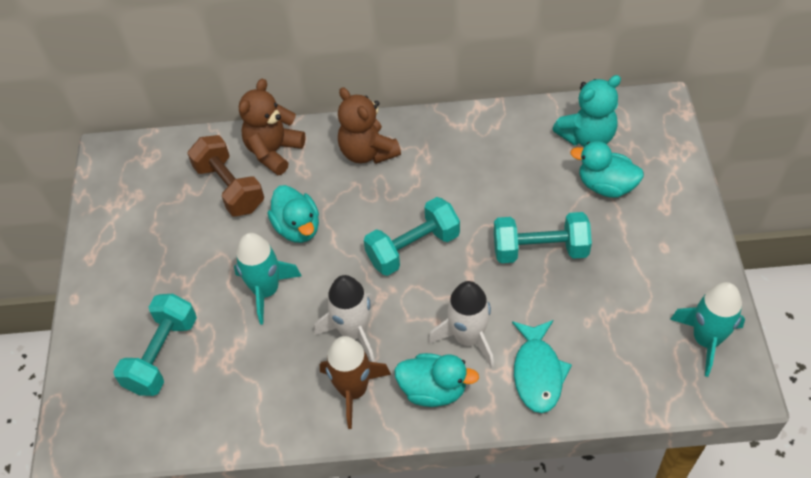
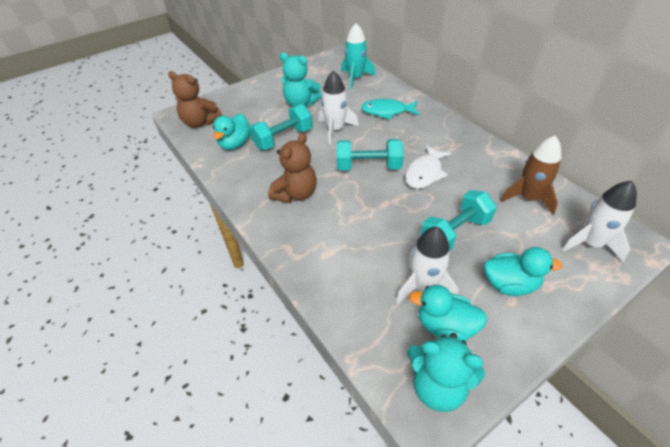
brown dumbbell: [187,135,264,216] = 1 -> none = 0
turquoise rocket: [234,233,302,325] [670,282,745,377] = 2 -> [341,23,376,89] = 1
turquoise teddy bear: [553,75,621,147] = 1 -> [280,53,322,107] [407,333,485,412] = 2
white fish: none = 0 -> [405,145,451,189] = 1
white rocket: [315,275,375,362] [429,281,494,368] = 2 -> [318,71,359,144] [396,227,459,304] [562,181,637,262] = 3

